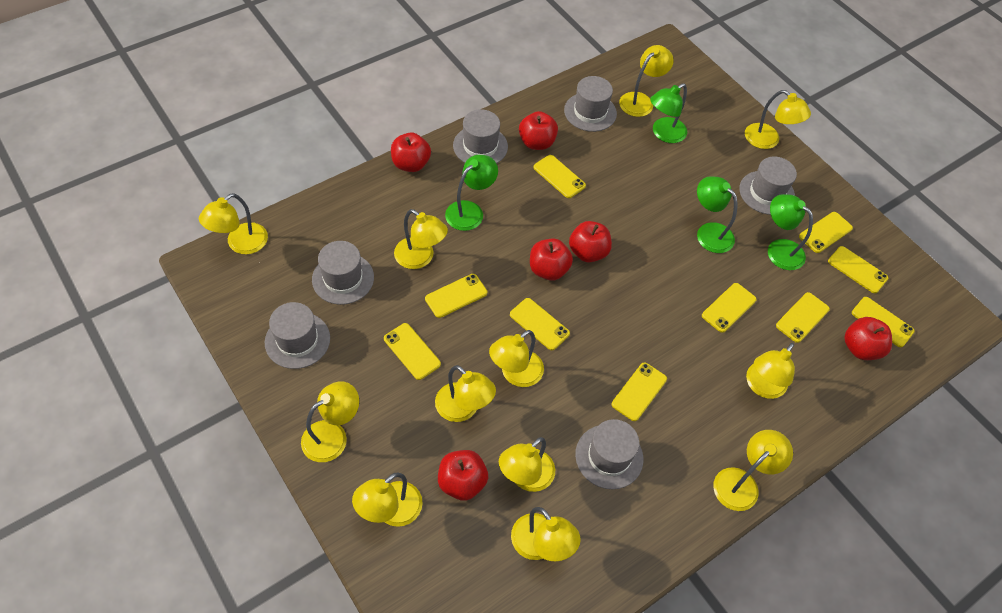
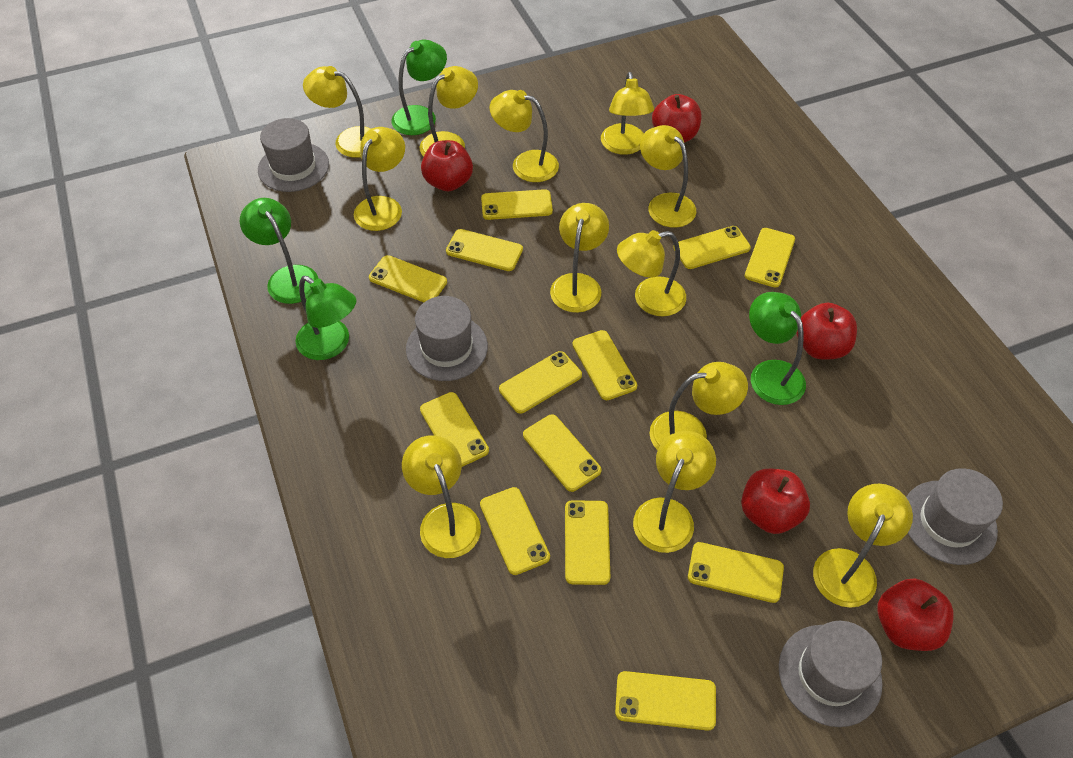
grey hat: [265,302,330,369] [312,241,374,305] [453,109,508,164] [564,76,617,132] [575,419,643,489] [739,157,797,215] = 6 -> [258,118,329,192] [406,296,488,381] [779,621,883,727] [906,468,1003,565] = 4
red apple: [391,132,431,172] [438,450,488,501] [519,111,558,150] [530,239,573,281] [569,221,612,263] [844,317,892,360] = 6 -> [421,140,473,191] [652,94,702,143] [741,469,810,534] [797,303,857,360] [877,579,954,651] = 5
yellow phone: [384,323,441,380] [425,274,487,318] [510,298,570,350] [533,155,586,198] [612,362,667,421] [702,283,757,333] [776,292,830,343] [799,212,853,253] [828,246,888,293] [852,297,915,347] = 10 -> [369,255,447,302] [420,392,489,467] [446,229,523,271] [480,487,550,575] [481,189,553,220] [499,351,582,414] [523,414,601,492] [565,500,610,585] [572,330,637,400] [615,671,716,731] [673,226,751,269] [688,542,784,603] [745,228,795,288] = 13

